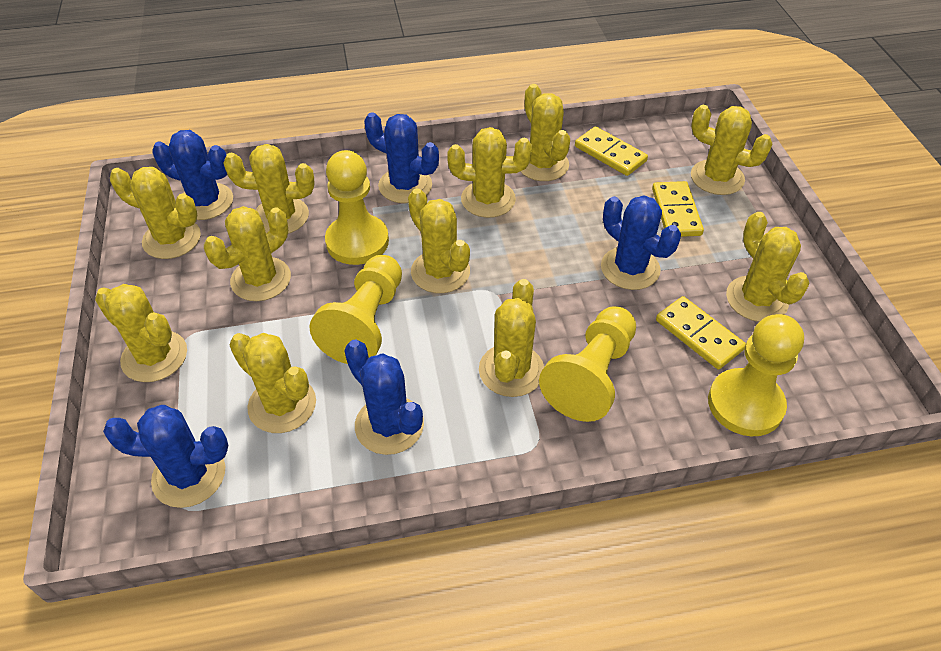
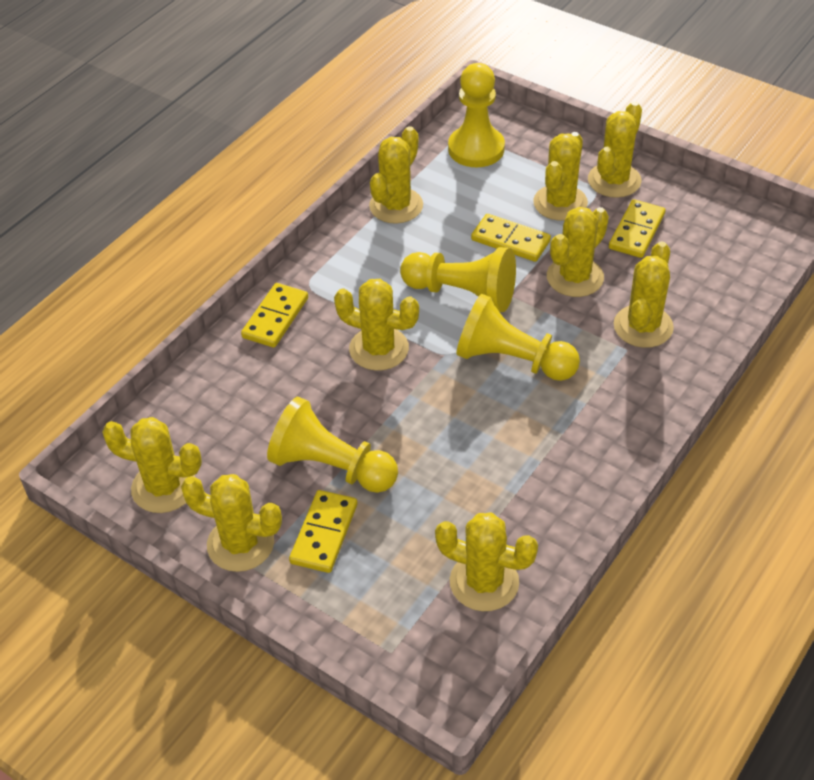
blue cactus: [103,405,228,508] [152,130,233,220] [344,339,424,455] [364,112,439,203] [601,195,681,290] = 5 -> none = 0
yellow cactus: [95,284,187,382] [110,167,201,259] [204,206,291,301] [223,144,315,234] [229,333,316,433] [408,188,470,293] [447,127,532,218] [479,279,544,397] [520,84,570,181] [691,105,772,195] [726,212,810,322] = 11 -> [102,417,202,513] [181,474,282,572] [334,279,419,371] [369,126,423,224] [435,513,538,611] [533,132,588,221] [547,207,609,297] [588,101,642,198] [614,241,674,348] = 9
yellow domino: [575,126,648,176] [652,181,704,237] [656,296,746,369] = 3 -> [241,283,308,348] [289,490,357,573] [471,214,551,262] [609,199,665,258] = 4

